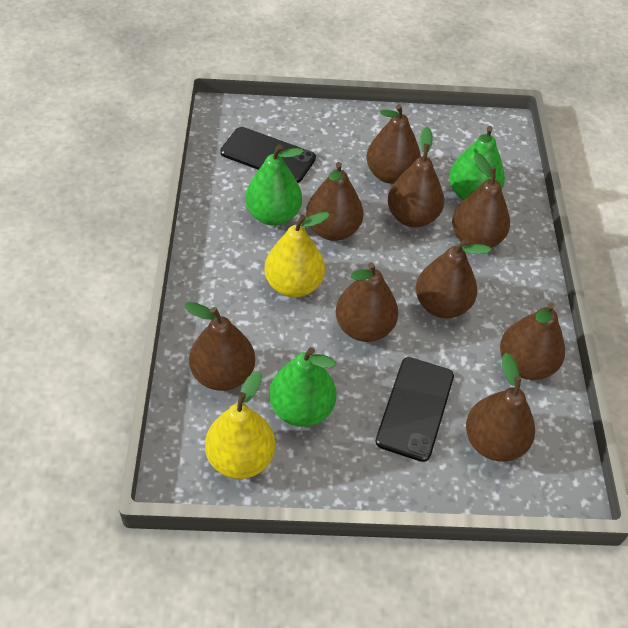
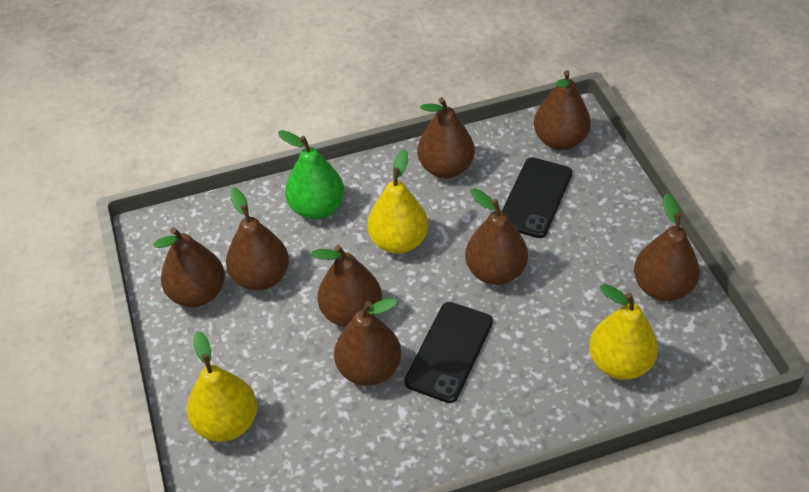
brown pear: [184,302,255,391] [306,162,363,241] [336,262,398,342] [366,104,421,184] [388,127,444,227] [416,239,492,318] [452,153,510,248] [466,353,535,462] [500,302,565,380] = 9 -> [153,227,225,307] [226,188,289,291] [310,245,382,327] [334,298,401,386] [417,97,475,178] [465,188,528,285] [534,70,591,150] [634,193,700,301] = 8
green pear: [245,144,304,226] [269,347,337,427] [449,126,505,200] = 3 -> [278,130,345,220] = 1
yellow pear: [205,371,275,479] [265,212,330,297] = 2 -> [187,331,257,442] [367,149,428,254] [589,284,658,380] = 3

